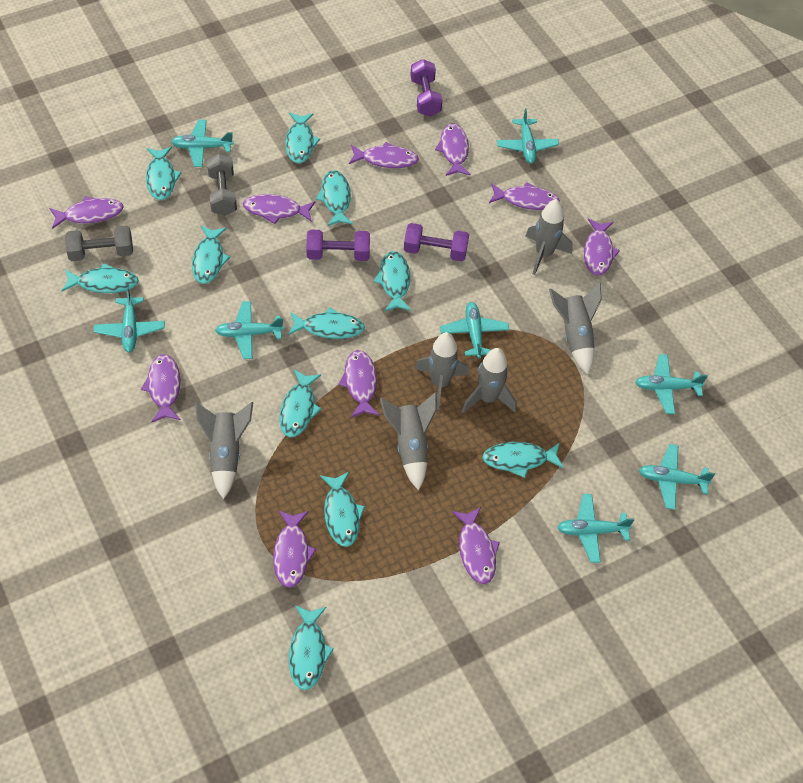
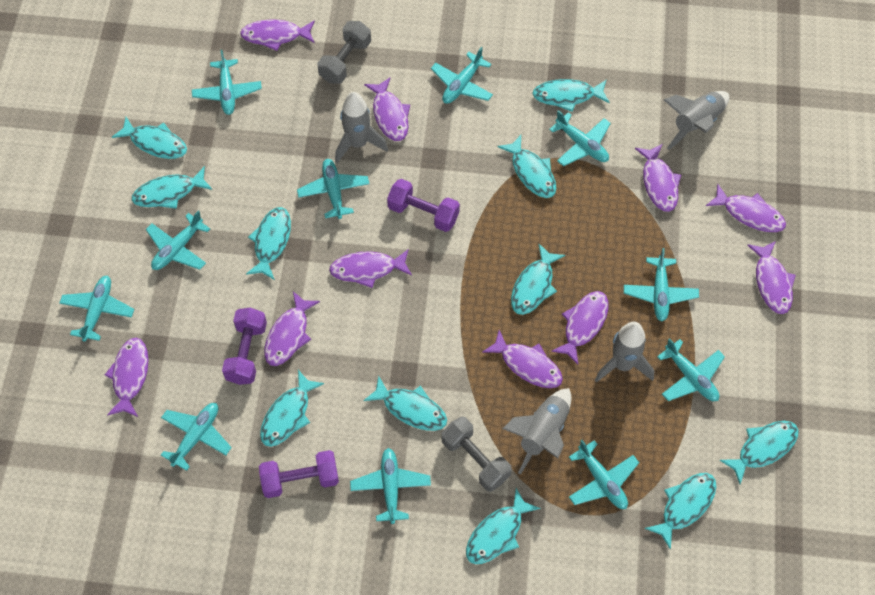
grey rocket: [195,402,253,499] [380,392,437,490] [415,332,468,410] [462,348,517,413] [525,199,573,275] [549,283,602,375] = 6 -> [335,92,388,163] [503,388,571,475] [595,322,654,383] [664,91,729,150] = 4
turquoise plane: [94,287,165,352] [171,120,234,167] [215,301,284,359] [440,302,509,358] [497,108,559,164] [557,494,634,563] [635,354,708,414] [639,444,715,510] = 8 -> [59,275,134,342] [146,210,210,270] [161,403,232,471] [192,50,262,115] [297,159,369,219] [350,448,431,524] [431,47,493,104] [549,110,611,166] [569,440,639,509] [624,248,699,321] [657,338,725,401] = 11

